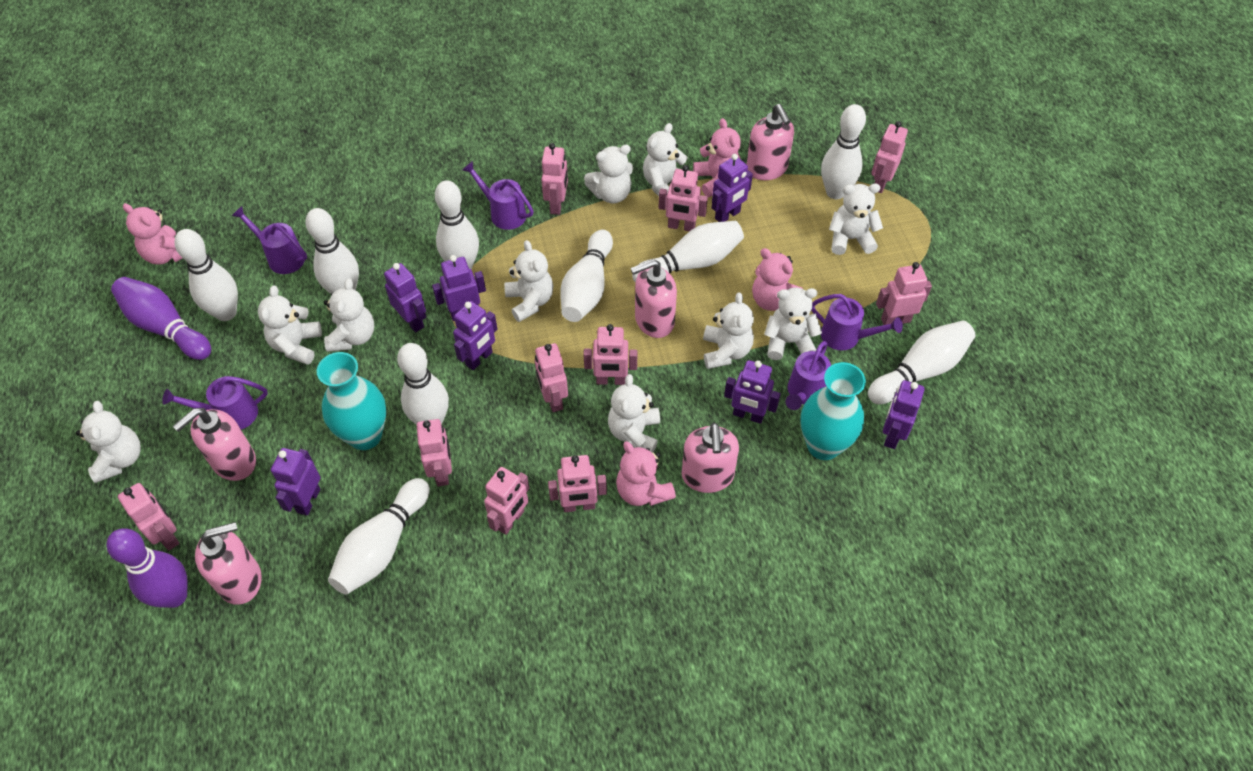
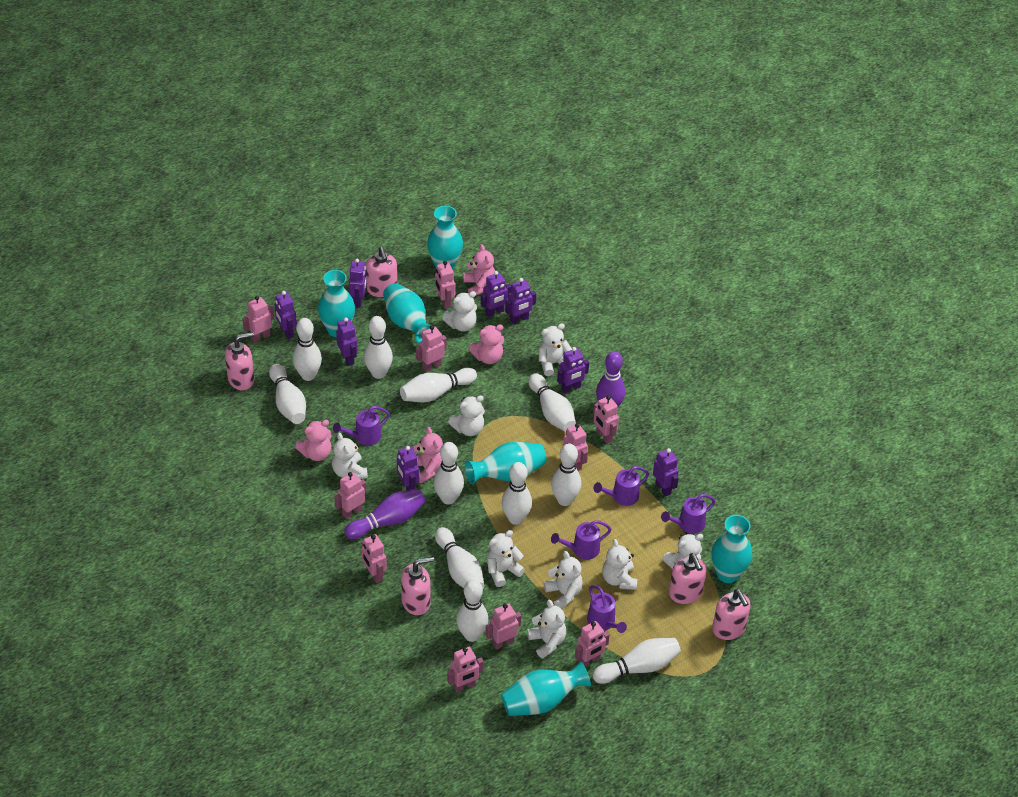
purple robot: [271,448,321,516] [384,263,426,332] [432,255,486,321] [453,301,497,370] [712,154,753,222] [724,360,781,424] [883,380,925,449] = 7 -> [275,291,297,339] [336,317,358,366] [349,259,367,307] [397,446,419,490] [481,271,511,317] [505,278,536,324] [557,347,589,393] [653,448,679,497] = 8
turquoise vase: [317,352,386,450] [800,362,866,460] = 2 -> [318,270,355,337] [383,283,431,343] [427,206,463,270] [465,442,546,484] [501,661,591,716] [712,515,752,583] = 6
white bowling pin: [174,229,238,321] [305,208,359,294] [328,478,430,595] [397,343,449,425] [435,180,479,269] [560,230,613,322] [632,221,744,283] [821,104,866,199] [868,321,976,404] = 9 -> [269,364,306,424] [293,318,322,381] [364,316,393,379] [400,368,477,402] [434,442,464,505] [435,527,484,588] [456,580,488,642] [501,462,532,525] [528,373,576,432] [551,444,581,506] [592,638,681,684] = 11
white teddy bear: [76,401,141,483] [258,285,322,365] [324,278,374,352] [504,240,554,322] [584,145,633,203] [608,374,660,453] [643,123,688,196] [703,292,754,369] [764,287,822,360] [829,183,883,255] = 10 -> [332,432,368,479] [442,291,477,332] [448,395,485,436] [487,530,525,587] [527,599,566,659] [539,323,572,376] [544,551,583,609] [602,539,637,590] [662,534,703,569] = 9

